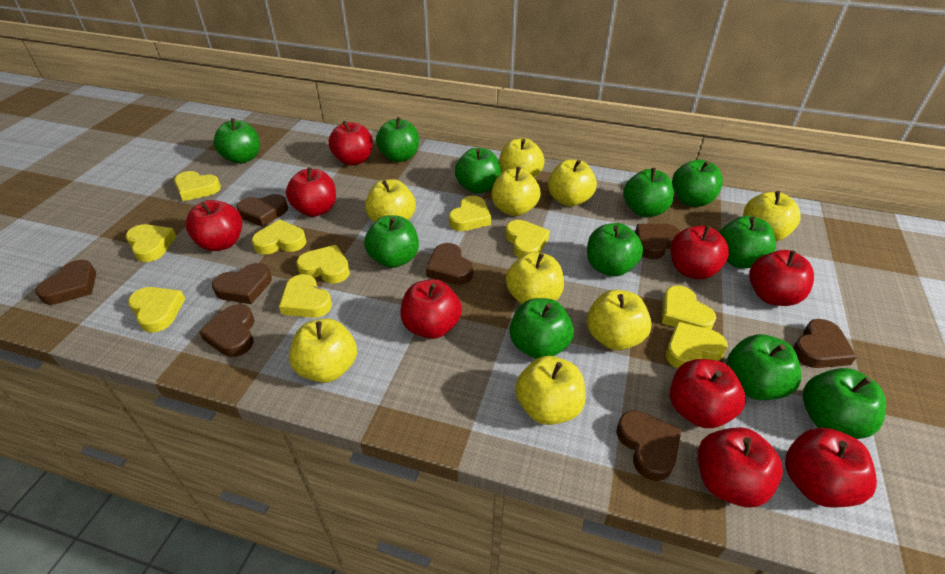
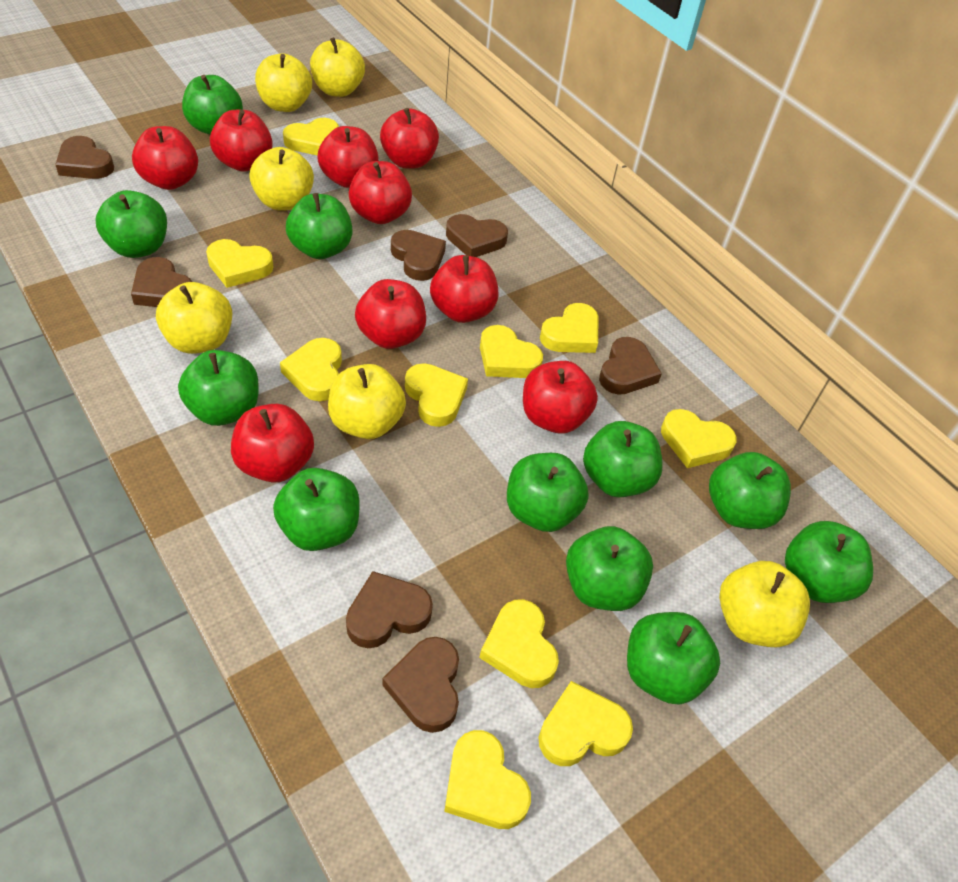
brown heart: [35,260,96,305] [199,304,254,357] [212,263,272,304] [236,194,288,227] [426,243,473,285] [616,410,681,481] [635,224,680,260] [793,319,857,368] = 8 -> [55,136,114,179] [131,257,192,307] [346,571,433,648] [383,637,459,733] [391,230,446,281] [446,214,508,257] [599,337,662,395] = 7
yellow apple: [289,318,357,383] [365,179,416,222] [492,167,541,216] [499,138,545,178] [506,252,564,304] [515,356,586,425] [548,159,597,207] [587,290,652,350] [744,191,800,242] = 9 -> [156,282,232,354] [249,147,314,211] [255,53,312,112] [310,37,365,97] [328,364,406,439] [719,561,810,647] = 6

